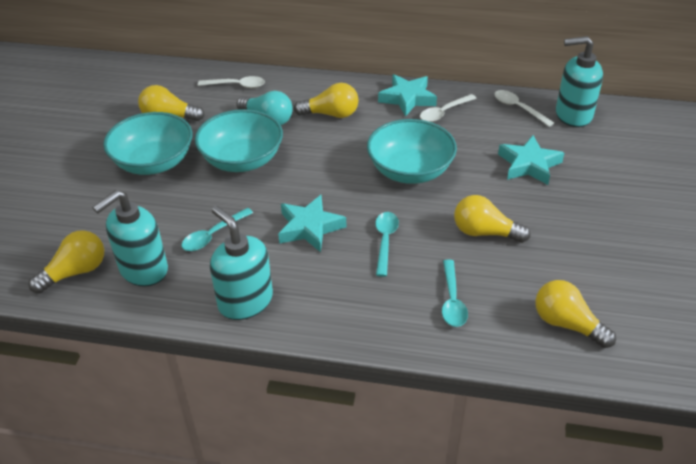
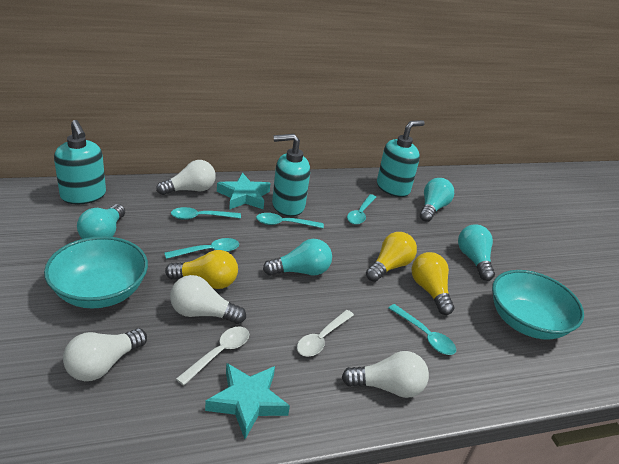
turquoise bowl: [103,112,192,175] [195,109,283,172] [367,119,457,184] = 3 -> [44,236,148,308] [492,270,584,340] = 2
turquoise light bulb: [236,91,293,125] = 1 -> [77,204,125,239] [263,239,332,276] [420,178,454,222] [458,224,495,281] = 4
turquoise spoon: [182,208,253,251] [375,212,399,277] [442,260,468,327] = 3 -> [164,238,239,259] [171,207,241,220] [256,213,324,228] [347,194,376,225] [389,304,456,355] = 5
turquoise star: [278,195,346,252] [378,74,437,117] [498,135,564,185] = 3 -> [205,363,290,439] [217,173,270,210] = 2
white light bulb: none = 0 -> [63,328,147,381] [156,160,216,195] [170,275,246,324] [342,351,429,398] = 4
white spoon: [198,76,265,88] [420,94,476,122] [494,90,554,127] = 3 -> [176,326,249,386] [297,310,354,356] = 2
yellow light bulb: [29,230,104,293] [138,85,204,121] [294,83,359,118] [454,195,530,243] [535,280,616,348] = 5 -> [165,250,238,289] [366,232,417,282] [412,252,454,315] = 3

